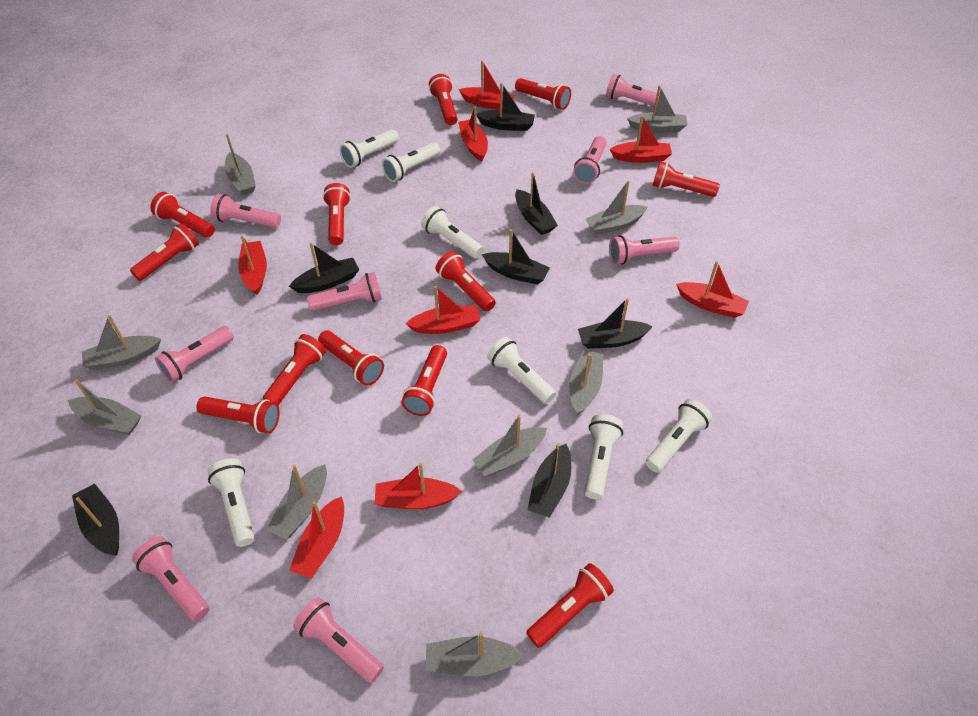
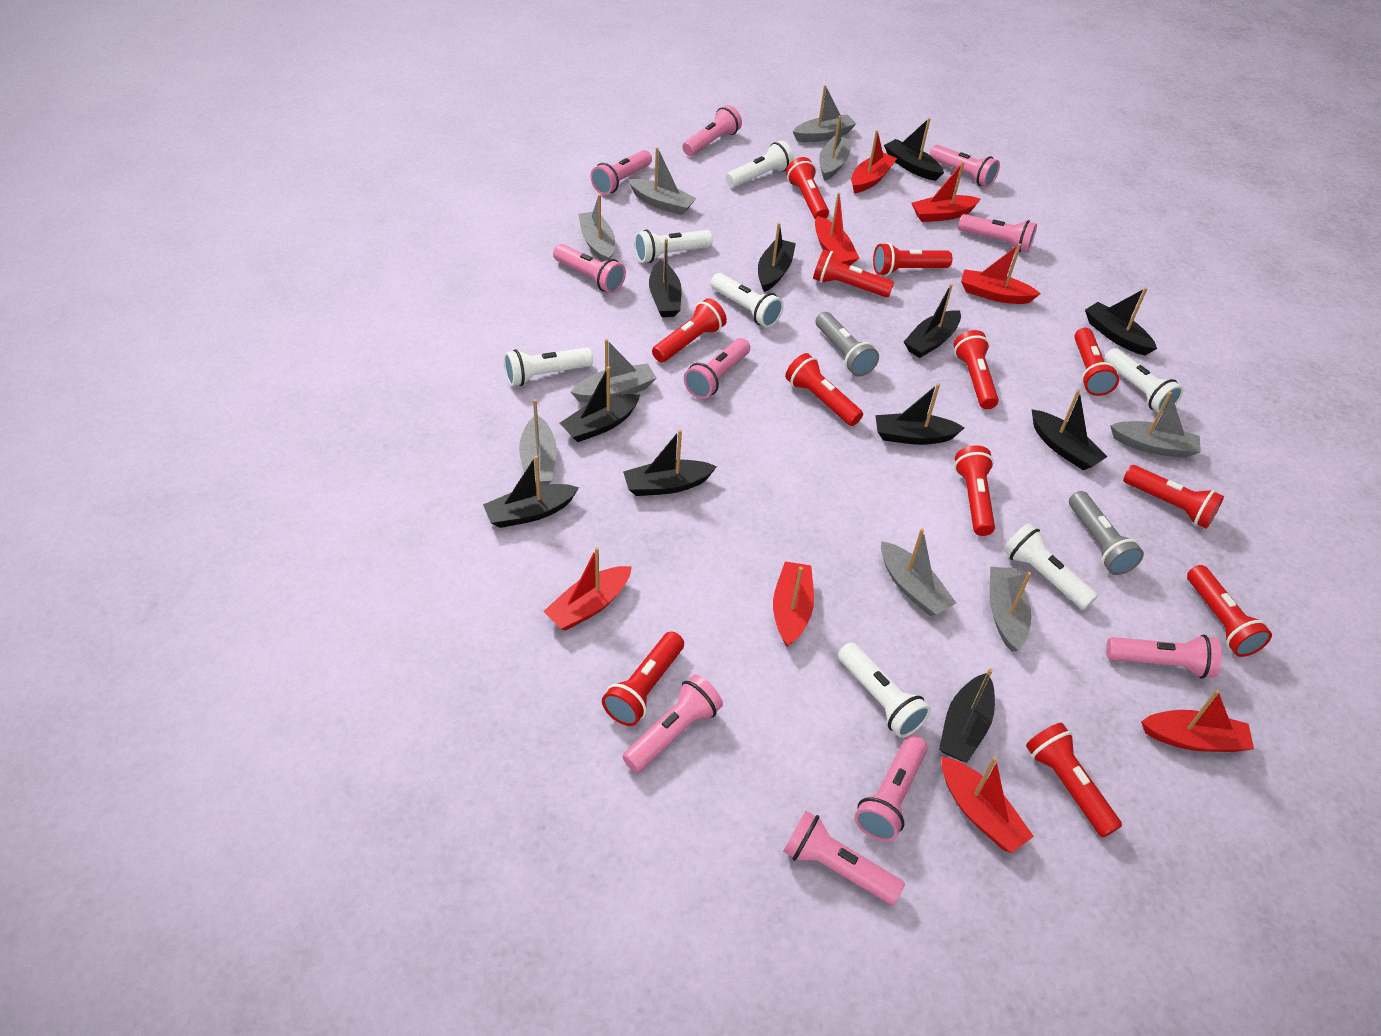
black boat: [72,483,119,555] [289,243,360,293] [476,83,535,131] [482,229,550,284] [515,172,558,235] [527,443,571,518] [578,298,653,349] = 7 -> [483,455,579,528] [560,366,640,442] [623,430,717,496] [649,238,682,317] [758,222,796,292] [875,383,964,445] [884,118,944,181] [904,284,961,358] [939,669,995,762] [1032,390,1108,470] [1085,287,1157,355] = 11
grey flashlight: none = 0 -> [816,312,879,376] [1069,491,1144,575] = 2
pink flashlight: [132,536,209,622] [155,326,234,383] [211,194,281,228] [293,597,384,683] [307,272,382,311] [573,136,607,184] [606,74,660,106] [609,235,680,265] = 8 -> [553,244,626,293] [590,150,652,195] [623,675,723,773] [682,105,742,156] [684,338,750,399] [783,811,905,905] [854,735,928,842] [929,145,1000,187] [958,214,1037,253] [1106,635,1222,679] = 10

